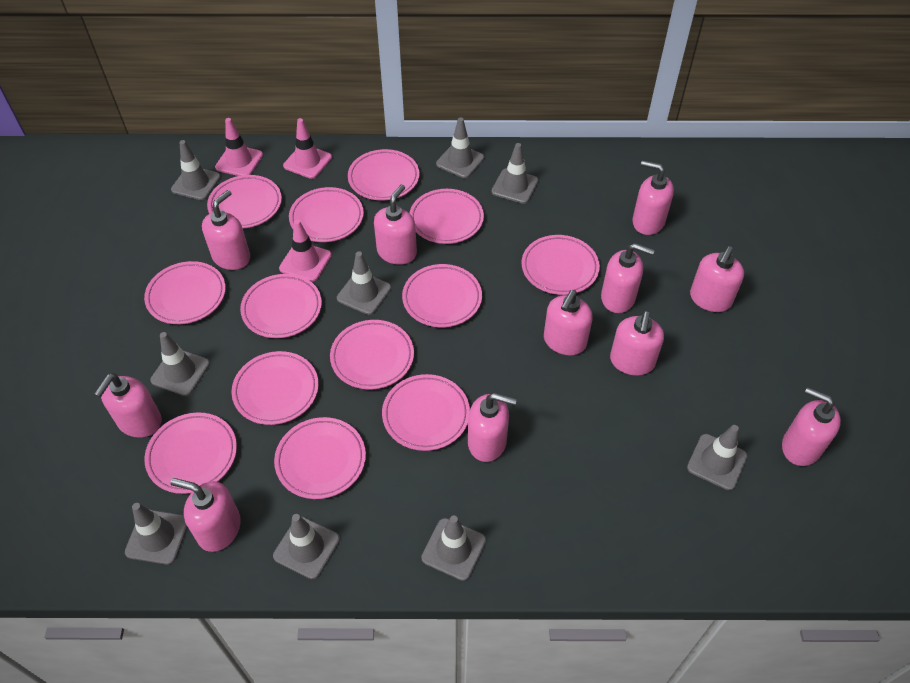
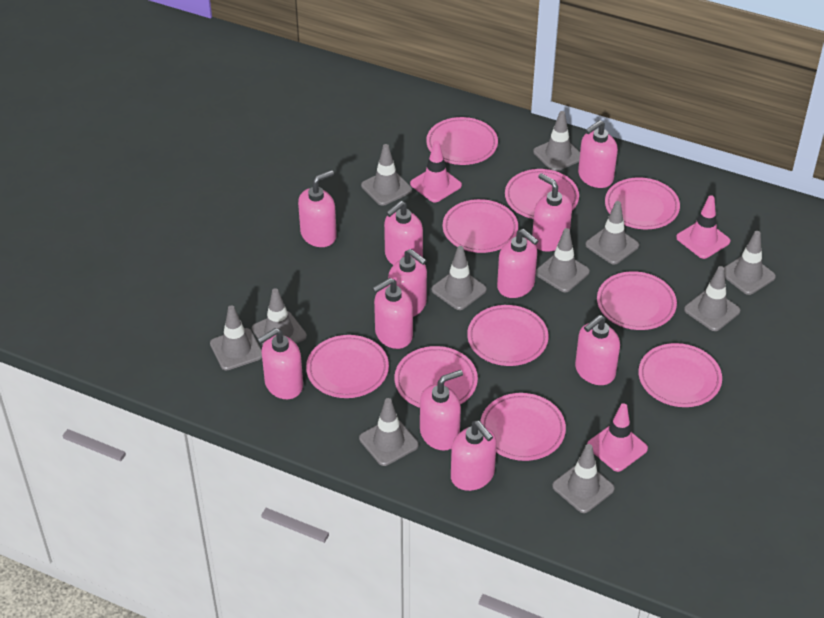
grey traffic cone: [125,503,187,565] [150,332,210,396] [171,140,221,200] [273,514,340,579] [337,251,391,315] [421,515,486,581] [436,118,484,178] [492,143,538,204] [687,425,747,490] = 9 -> [210,305,262,371] [252,288,307,345] [359,398,419,466] [361,144,412,206] [431,246,487,310] [533,111,580,171] [536,228,590,292] [552,444,615,513] [585,201,639,265] [684,266,740,331] [724,231,776,295] = 11
pink plate: [144,261,226,324] [144,412,237,494] [207,175,282,228] [232,351,319,425] [240,274,322,338] [274,417,366,499] [289,187,364,242] [330,320,414,389] [348,149,419,200] [382,374,470,451] [402,264,482,327] [409,189,484,244] [522,235,600,295] = 13 -> [306,335,389,398] [395,346,478,408] [426,117,498,165] [443,199,518,253] [467,305,549,366] [480,393,566,461] [505,169,579,219] [597,271,677,330] [605,177,680,229] [639,343,722,407] = 10

